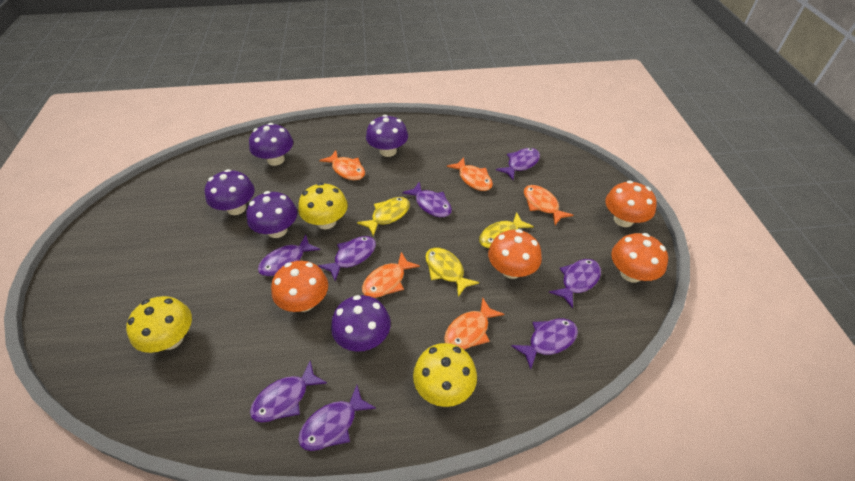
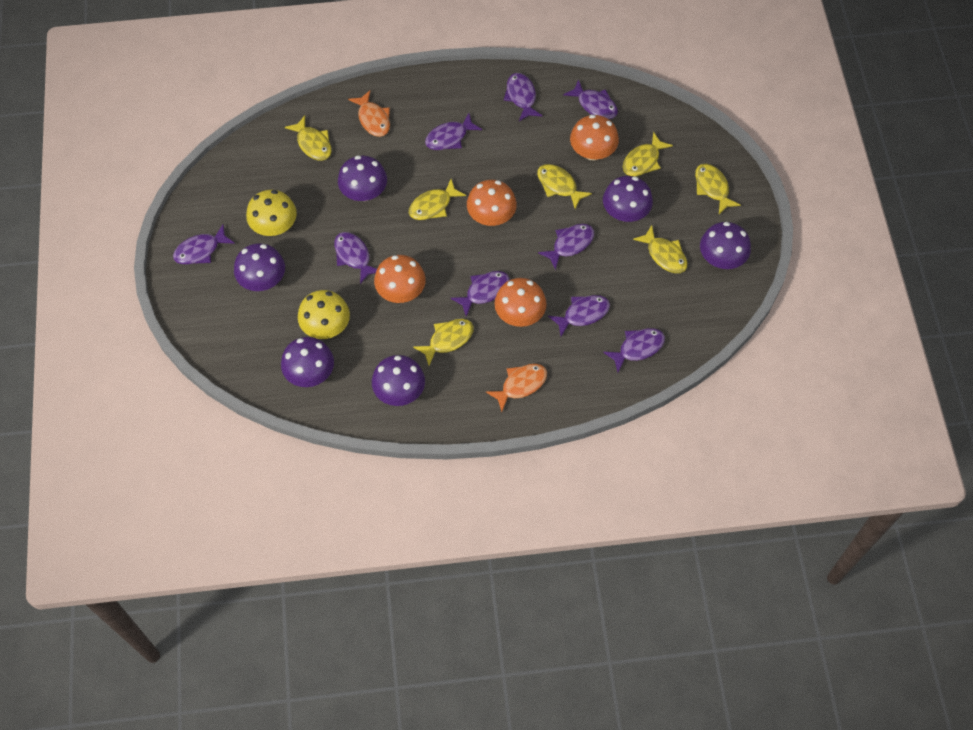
orange fish: [319,150,365,180] [362,252,420,298] [444,298,505,350] [447,157,493,191] [524,185,573,225] = 5 -> [348,90,390,137] [486,364,547,412] = 2
purple fish: [250,360,327,423] [258,235,320,276] [298,385,376,451] [318,236,376,281] [402,182,452,217] [496,148,540,180] [511,319,578,369] [549,259,601,308] = 8 -> [173,224,235,264] [334,232,377,284] [425,113,482,150] [451,271,510,317] [504,73,542,121] [538,224,594,270] [548,295,610,337] [563,79,618,119] [603,328,665,372] = 9
purple mushroom: [205,169,255,215] [246,191,297,238] [249,123,293,166] [331,295,391,352] [366,115,408,157] = 5 -> [234,243,285,291] [281,337,334,387] [338,155,387,201] [372,355,425,406] [603,176,653,222] [700,222,751,269] = 6
yellow fish: [357,197,410,236] [425,247,479,297] [479,212,534,248] = 3 -> [285,115,332,161] [409,179,466,220] [413,319,474,366] [537,164,592,209] [623,132,673,176] [633,225,688,273] [695,163,741,214] = 7
yellow mushroom: [126,296,192,353] [298,182,348,229] [413,343,477,407] = 3 -> [246,190,297,236] [298,290,350,339] = 2

